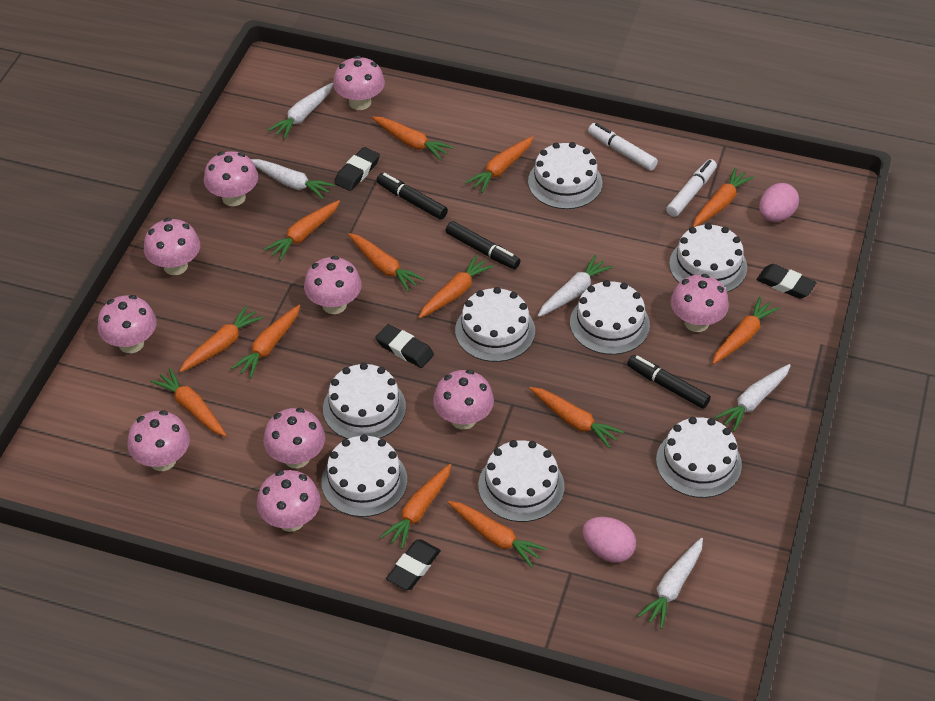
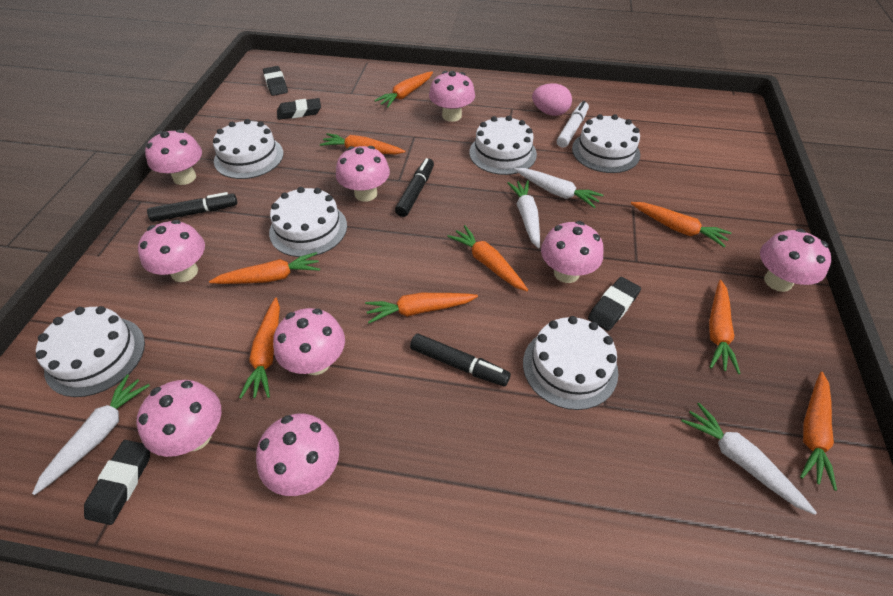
orange carrot: [151,368,227,437] [179,306,263,372] [231,305,300,378] [264,200,340,261] [348,233,425,292] [371,116,453,160] [380,464,451,549] [418,255,494,319] [448,501,547,567] [465,136,534,193] [529,387,624,448] [693,168,754,227] [712,297,780,364] = 13 -> [209,252,320,284] [239,298,280,399] [320,133,405,154] [365,293,478,323] [374,72,433,108] [447,225,528,291] [631,202,731,247] [709,280,741,374] [800,372,837,491] = 9
pink egg: [583,517,636,562] [759,183,799,222] = 2 -> [532,83,572,116] = 1
pink mushroom: [98,295,157,353] [127,410,190,471] [144,218,200,275] [204,151,258,206] [257,470,321,532] [263,408,325,468] [304,256,362,314] [333,56,385,110] [433,370,494,430] [671,274,729,332] = 10 -> [136,380,221,457] [138,220,205,282] [145,130,202,185] [256,413,340,496] [273,308,345,375] [336,146,390,202] [429,71,475,122] [541,221,603,283] [760,229,832,292] = 9
white cake: [321,434,407,517] [323,363,406,439] [455,287,535,362] [478,440,565,522] [528,142,602,209] [570,280,650,355] [656,417,742,498] [669,223,747,292] = 8 -> [36,306,145,397] [213,119,283,179] [269,187,347,257] [469,116,537,175] [523,316,619,410] [572,114,640,173] = 6
white carrot: [251,159,335,199] [268,83,333,139] [538,255,613,317] [638,538,703,629] [715,364,791,432] = 5 -> [32,374,150,495] [507,180,540,248] [514,168,603,208] [681,403,817,515] = 4
white marker: [588,123,658,171] [666,159,717,217] = 2 -> [557,101,589,148] = 1

